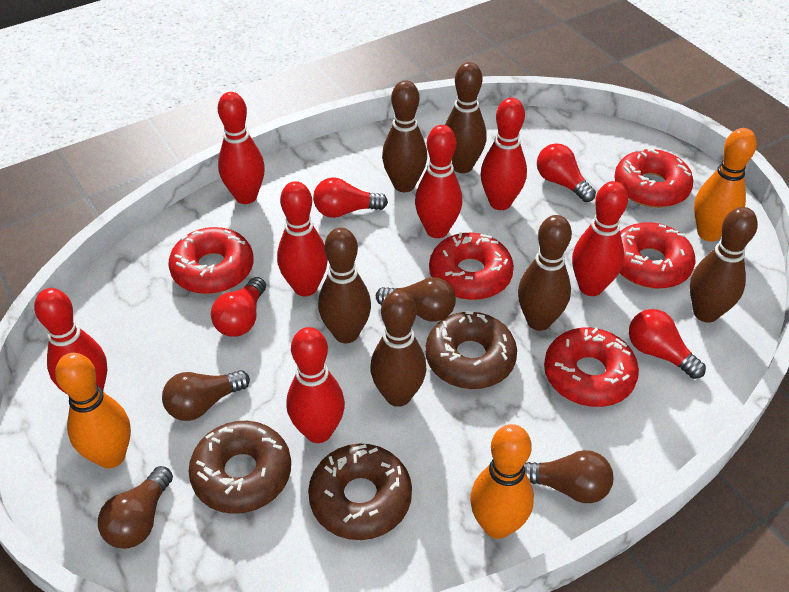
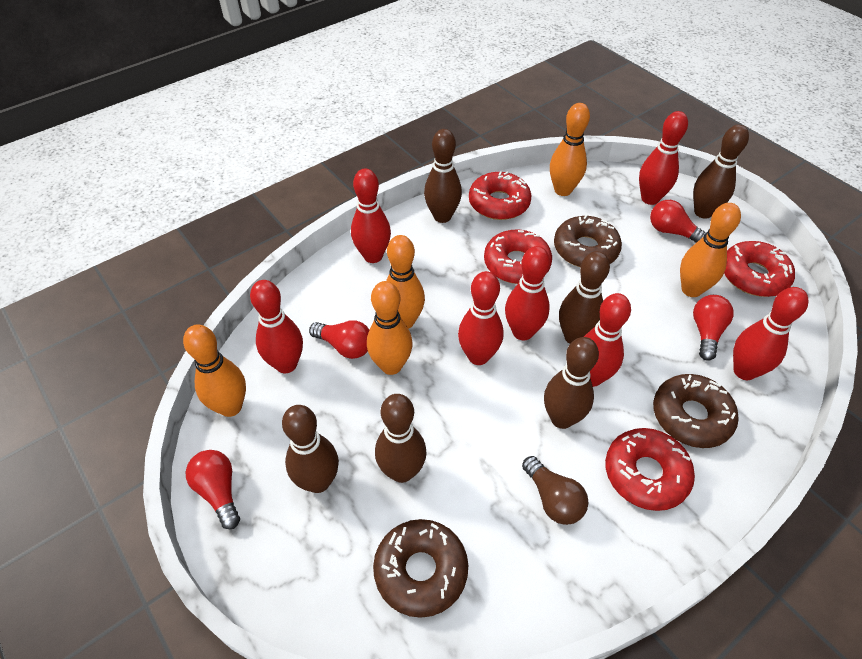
brown light bulb: [98,466,173,549] [162,370,250,421] [376,277,456,322] [524,450,614,503] = 4 -> [522,456,588,525] = 1
orange bowling pin: [55,353,131,469] [470,424,534,539] [694,128,757,242] = 3 -> [183,325,246,417] [367,281,412,375] [386,235,425,329] [550,103,590,196] [680,203,741,297] = 5
red donut: [168,227,254,294] [429,232,514,300] [544,328,639,407] [614,149,693,208] [619,222,695,289] = 5 -> [469,171,531,220] [484,229,552,284] [605,428,695,511] [724,241,795,297] = 4

